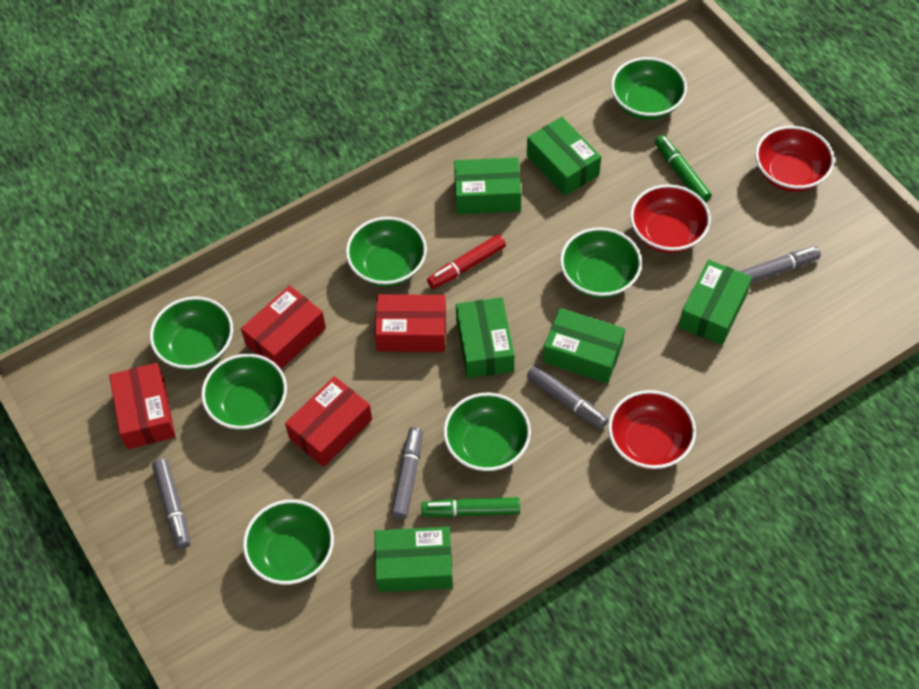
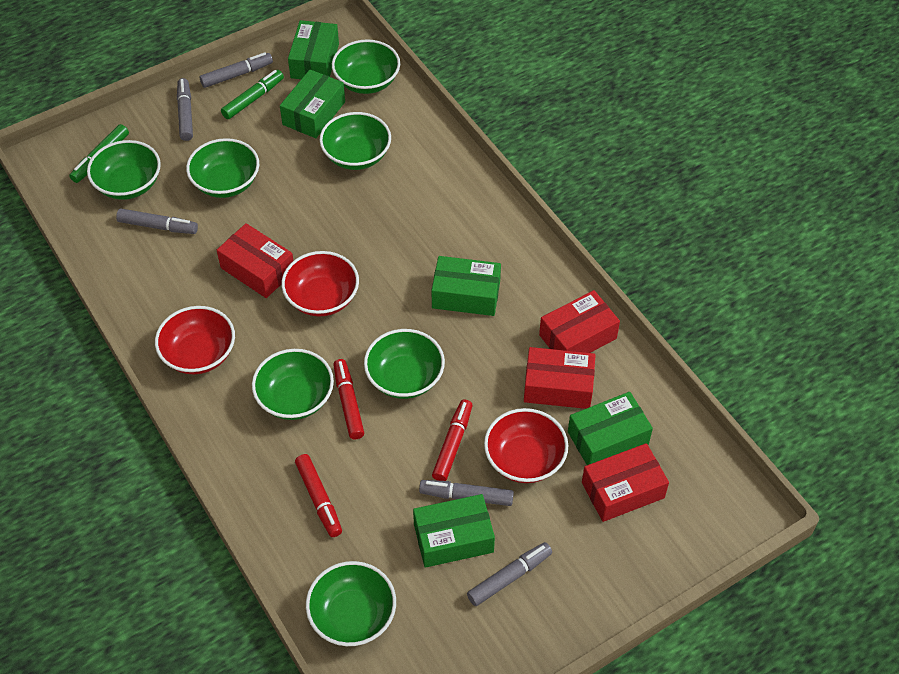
green box: [375,527,453,592] [454,157,521,214] [456,297,514,378] [527,117,601,196] [543,308,625,383] [679,260,752,345] = 6 -> [280,69,345,138] [288,20,339,79] [413,494,495,568] [431,256,501,316] [568,392,653,465] = 5
grey marker: [152,458,190,549] [391,427,423,519] [527,365,608,429] [739,246,821,283] = 4 -> [116,208,198,234] [177,78,193,141] [200,52,273,88] [419,480,514,506] [467,542,552,606] = 5
red marker: [427,234,506,289] = 1 -> [295,454,342,537] [333,359,364,440] [432,399,473,481] = 3

